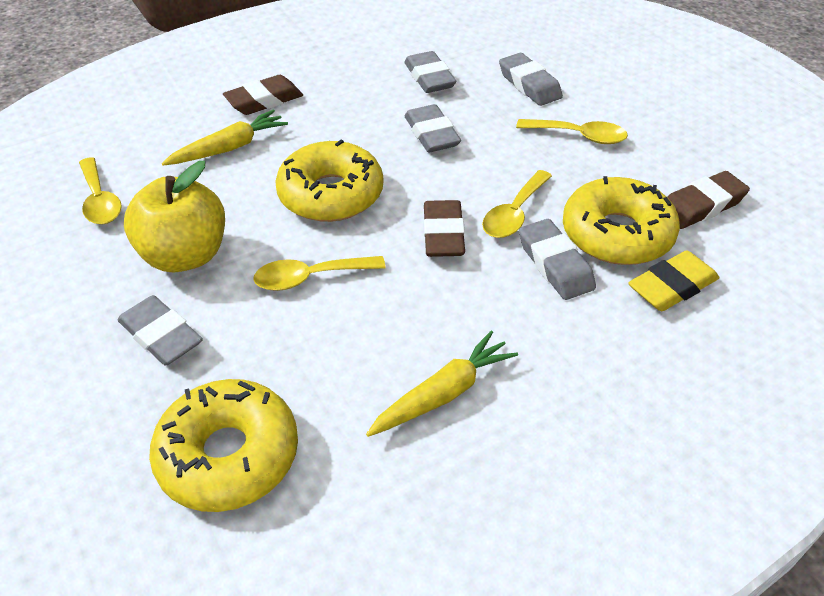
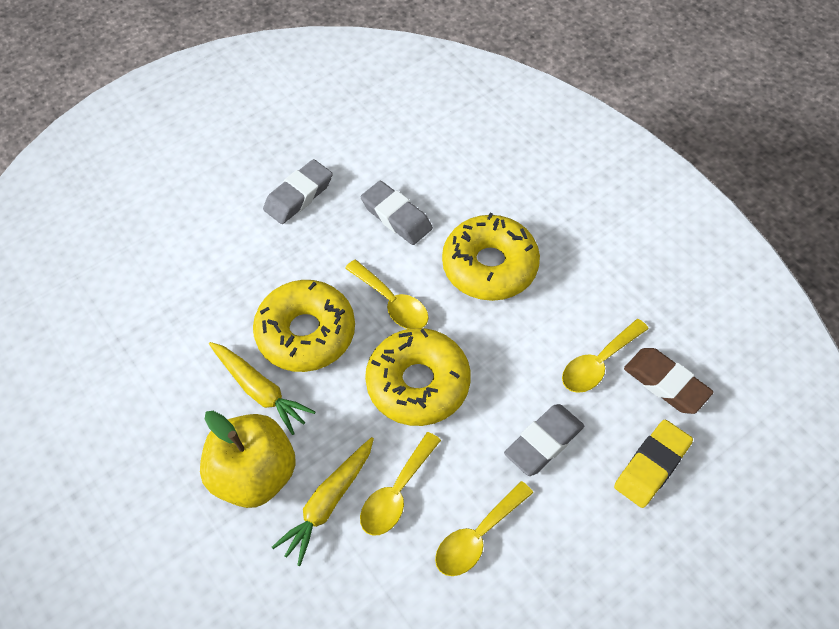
brown eraser: [223,75,303,115] [423,200,465,257] [667,171,750,229] = 3 -> [624,348,714,414] = 1
grey eraser: [118,295,203,365] [404,51,456,93] [405,104,461,152] [499,53,563,106] [519,219,596,300] = 5 -> [263,159,333,224] [361,181,433,245] [504,404,584,476] = 3

